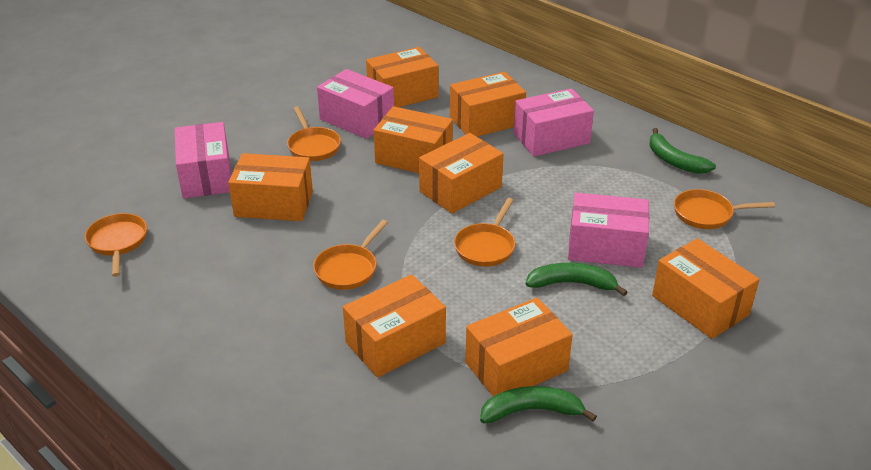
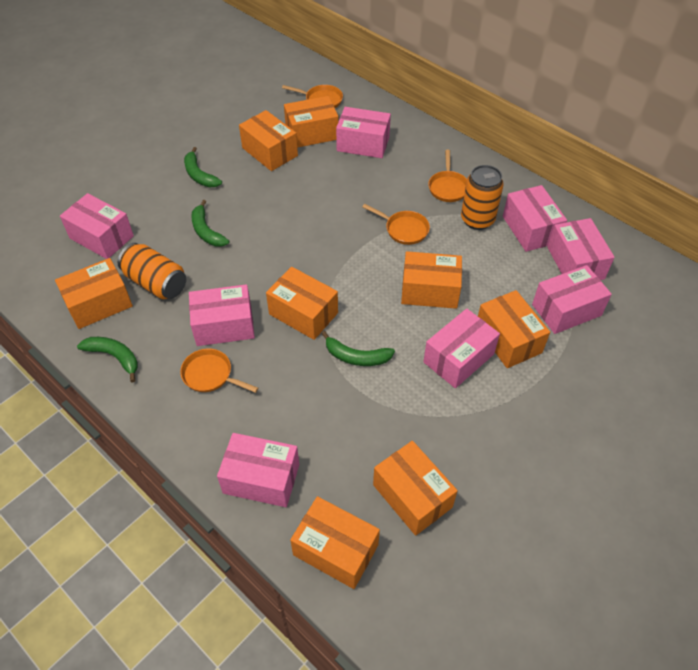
green banana: [480,386,597,423] [526,263,627,296] [649,128,716,174] = 3 -> [77,337,138,382] [184,147,222,187] [191,200,229,247] [321,331,395,366] = 4
orange can: none = 0 -> [118,243,186,299] [461,165,504,230] = 2
orange pan: [85,213,147,277] [287,106,341,161] [313,220,388,290] [454,198,515,267] [674,189,775,229] = 5 -> [180,349,259,393] [282,85,343,108] [362,204,430,245] [428,150,467,202] = 4
pink box: [175,122,231,198] [317,69,394,139] [514,88,594,156] [568,193,649,268] = 4 -> [60,193,134,259] [189,284,255,346] [217,433,299,507] [336,107,391,158] [423,309,500,388] [503,185,567,252] [532,265,612,334] [547,218,615,280] = 8

